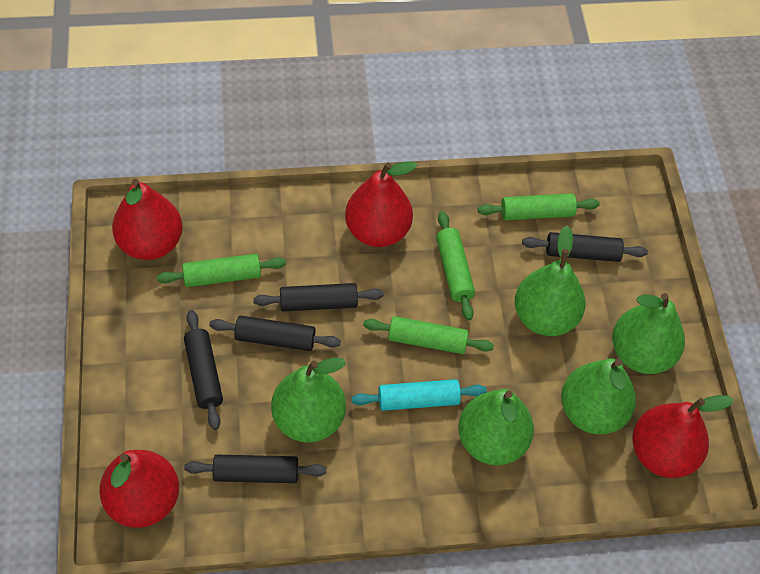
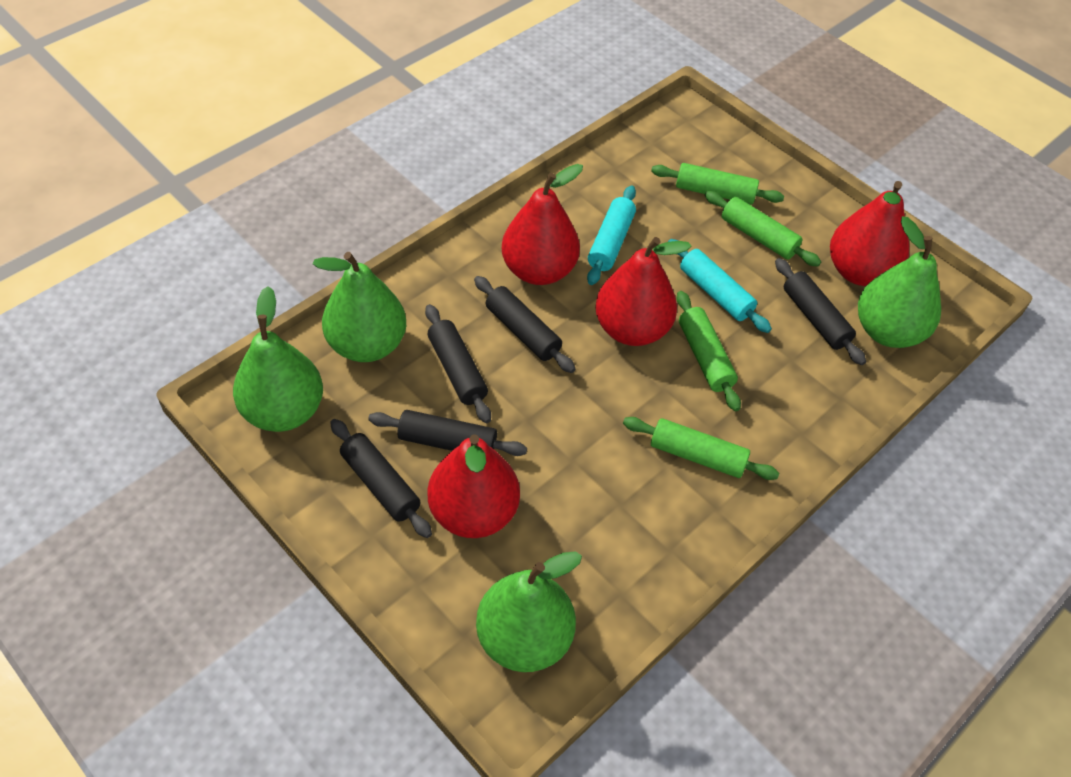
green pear: [271,357,346,443] [458,389,534,465] [515,226,586,336] [561,358,636,435] [612,293,685,374] = 5 -> [233,286,323,432] [313,252,406,362] [476,551,582,672] [858,216,941,348] = 4
turquoise rolling pin: [352,379,487,411] = 1 -> [587,185,636,285] [668,239,772,333] = 2

